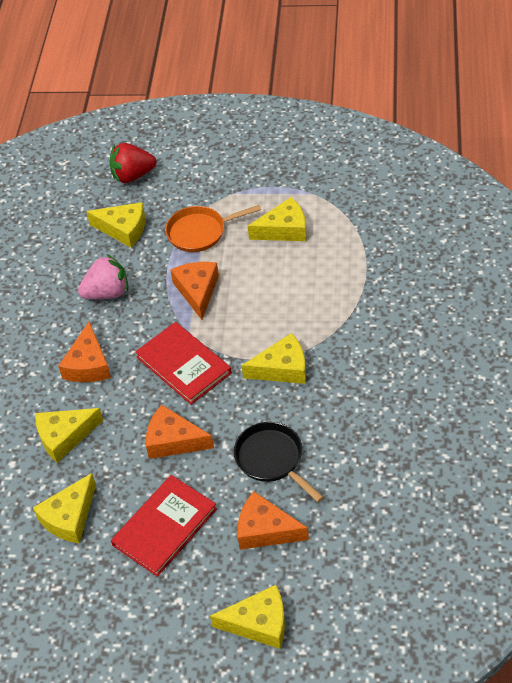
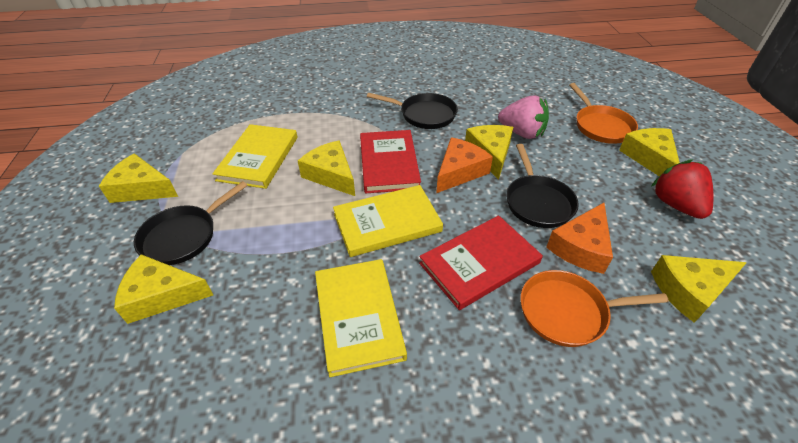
black pan: [234,422,324,502] = 1 -> [134,181,248,265] [367,93,458,129] [506,144,579,228] = 3
orange cheese: [58,321,111,382] [146,405,214,459] [170,262,219,320] [237,491,309,550] = 4 -> [436,137,493,193] [546,203,613,274] = 2
orange pan: [165,205,261,252] = 1 -> [520,270,669,347] [569,83,638,144] = 2
yellow book: none = 0 -> [212,124,298,189] [315,259,407,377] [333,185,443,257] = 3

